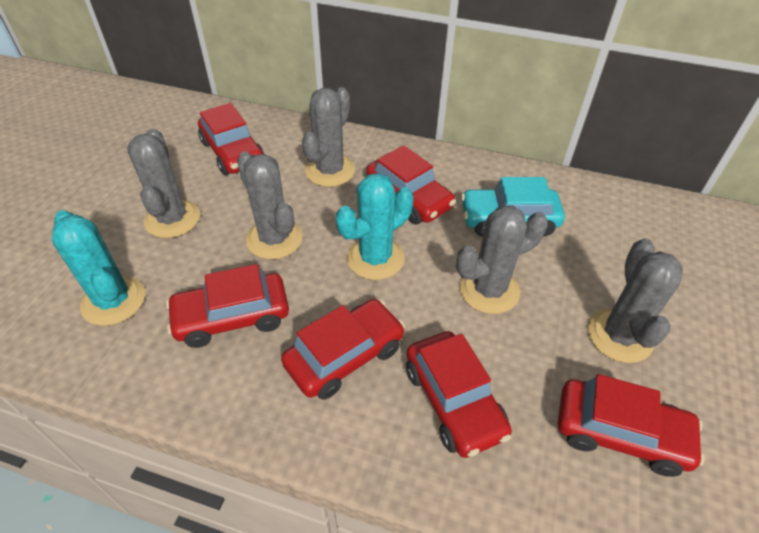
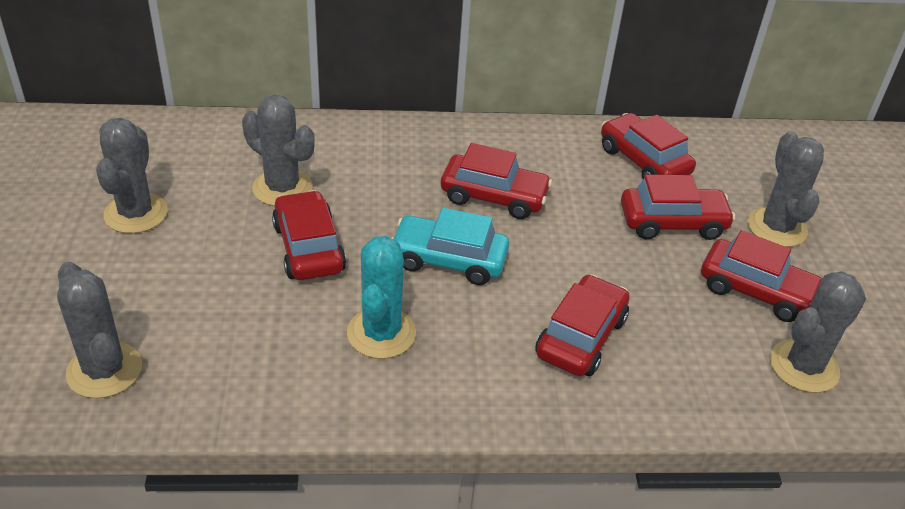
turquoise cactus: [52,210,145,326] [336,173,413,280] = 2 -> [347,236,416,359] = 1

